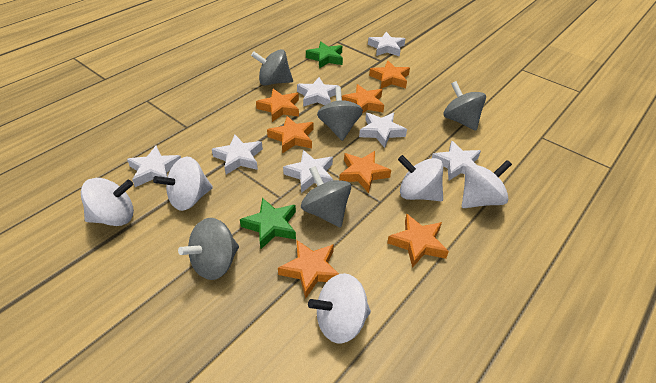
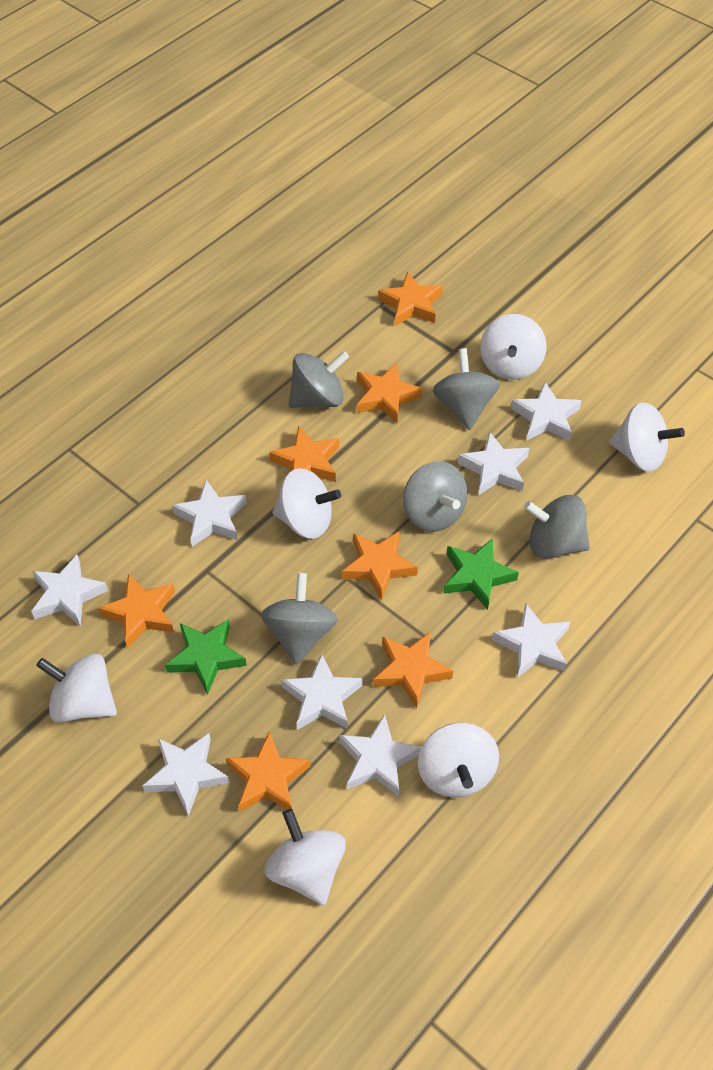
white spinning top: [81,178,134,226] [153,157,213,211] [308,273,371,344] [398,155,443,201] [462,160,512,208] = 5 -> [36,654,117,723] [265,809,346,905] [273,468,341,539] [418,722,499,798] [480,314,547,380] [609,403,685,472] = 6
white star: [127,146,181,187] [212,135,263,175] [283,150,333,193] [297,77,340,107] [359,112,407,148] [368,32,405,56] [431,141,481,180] = 7 -> [31,555,108,627] [142,733,229,817] [172,480,247,547] [281,654,362,730] [339,714,421,797] [458,431,529,496] [492,603,570,678] [511,382,582,441] = 8

